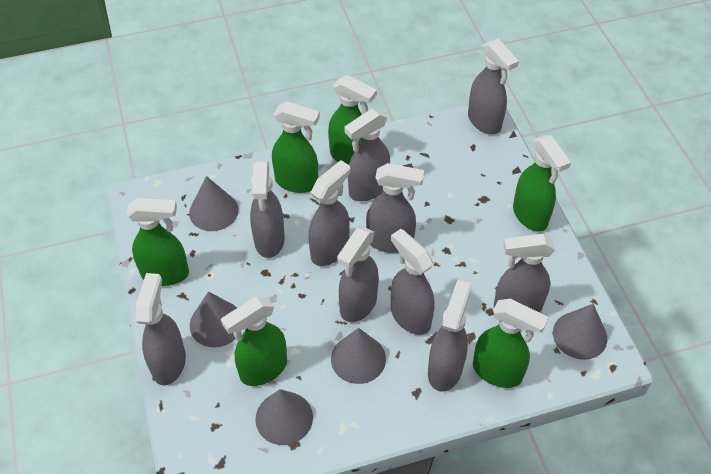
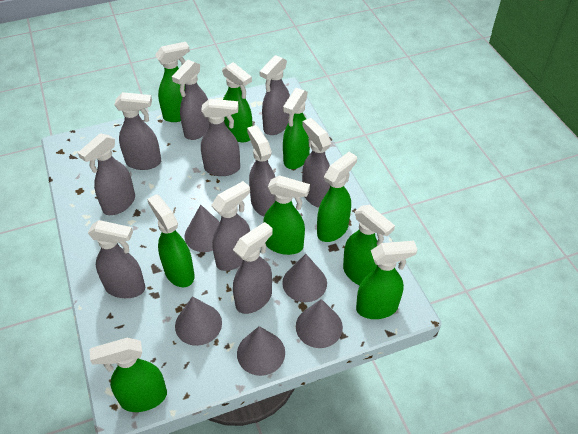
green spray bottle: [126,198,189,286] [221,297,287,386] [272,101,320,193] [328,75,377,165] [473,299,549,388] [513,135,571,231] = 6 -> [89,338,167,412] [147,194,195,287] [155,42,190,122] [222,62,253,142] [263,175,310,255] [283,88,310,169] [317,152,357,242] [343,205,395,285] [356,241,417,319] = 9

